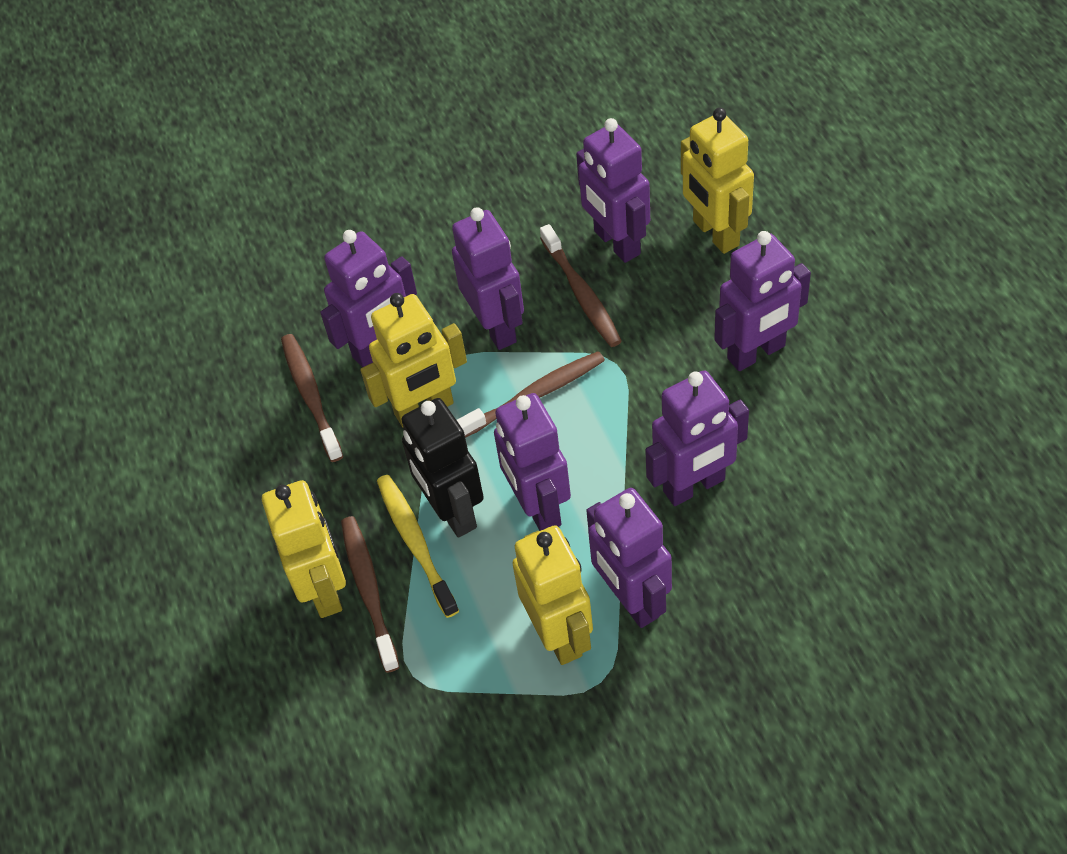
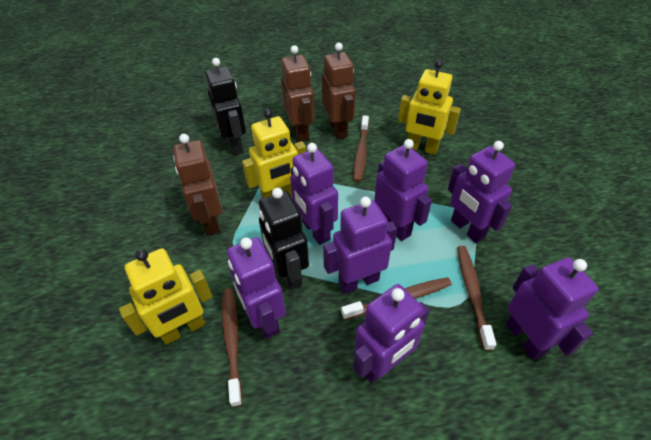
black robot: [402,398,484,538] = 1 -> [205,58,246,155] [259,188,309,290] = 2
brown robot: none = 0 -> [173,134,222,235] [281,45,315,142] [322,43,356,139] = 3
yellow robot: [262,480,346,618] [360,293,467,427] [512,525,593,665] [681,108,754,254] = 4 -> [119,248,212,345] [242,109,306,198] [398,60,461,155] = 3
yellow toothbrush: [377,475,459,618] = 1 -> none = 0

